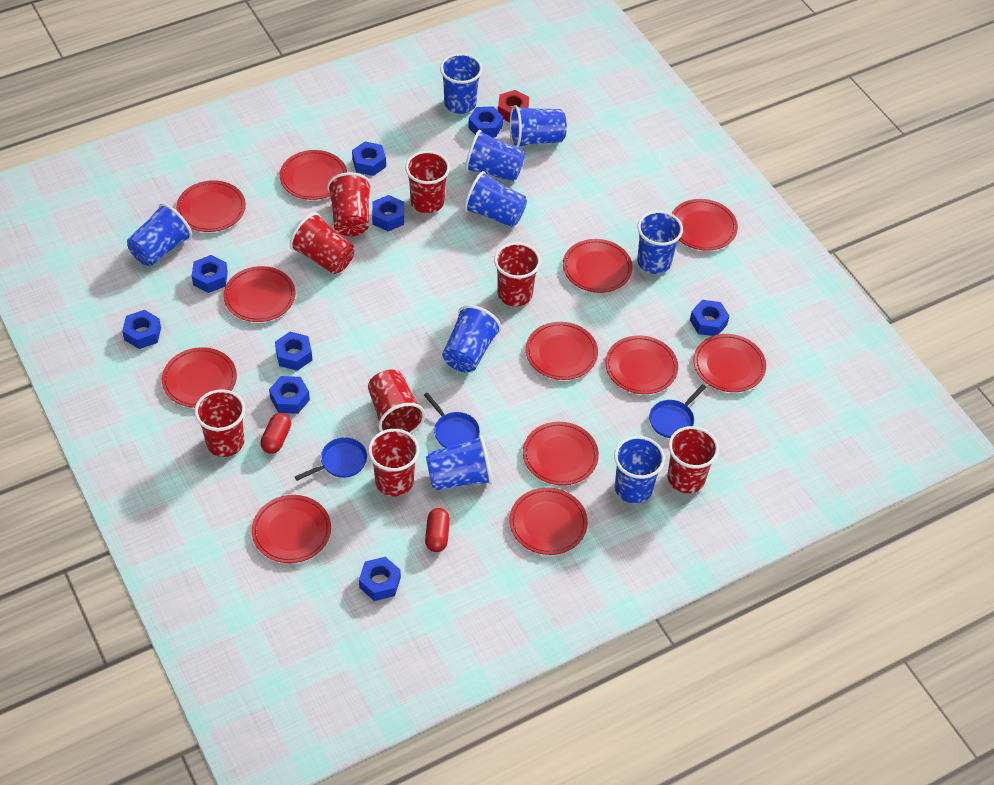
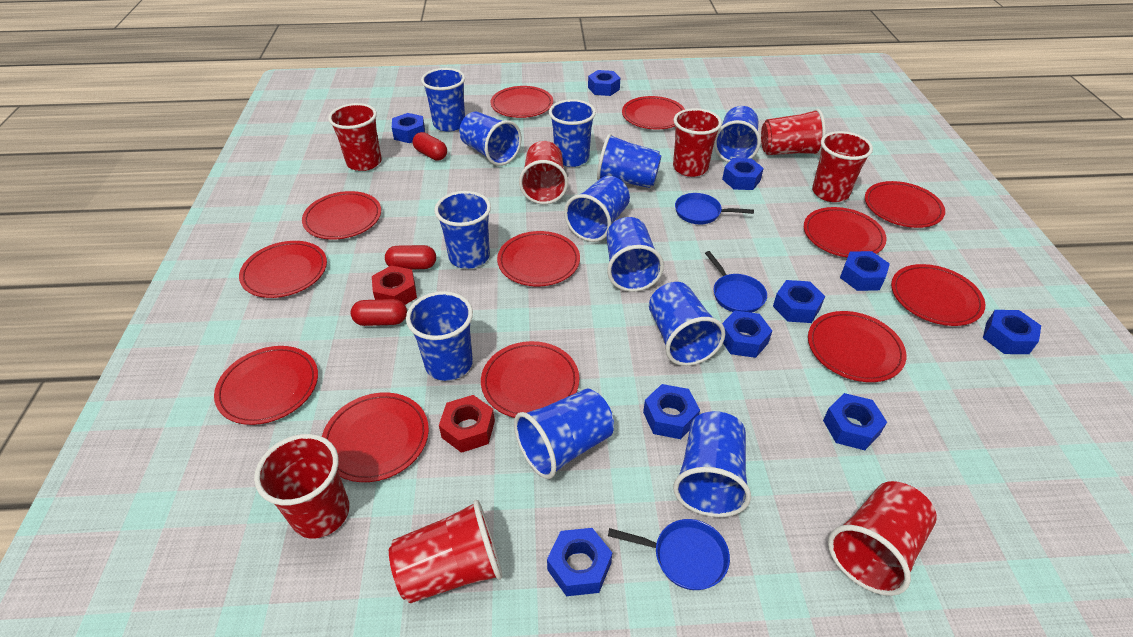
blue cup: [127,203,192,266] [426,435,492,490] [440,53,483,114] [442,305,501,372] [464,171,527,227] [465,130,525,182] [510,105,567,147] [614,436,665,504] [637,211,683,274] = 9 -> [406,291,473,381] [421,68,465,132] [434,191,491,269] [459,112,522,166] [514,389,614,479] [549,99,596,167] [564,176,630,242] [597,133,662,188] [606,217,664,292] [649,282,725,366] [673,411,751,517] [714,106,761,162] = 12
blue nut: [122,310,161,349] [192,255,228,293] [269,376,310,414] [275,332,312,371] [352,141,386,176] [359,557,401,601] [372,195,404,231] [468,106,503,138] [690,300,729,336] = 9 -> [392,113,425,143] [547,528,612,596] [588,70,620,96] [643,384,700,439] [722,158,764,190] [722,311,772,358] [773,280,825,323] [823,393,887,450] [840,251,890,291] [983,310,1041,354] = 10
red capsule: [260,413,291,454] [425,508,450,552] = 2 -> [351,299,407,326] [385,245,436,269] [413,132,447,161] = 3
red nut: [498,90,529,122] = 1 -> [372,265,417,305] [439,395,495,453] = 2

